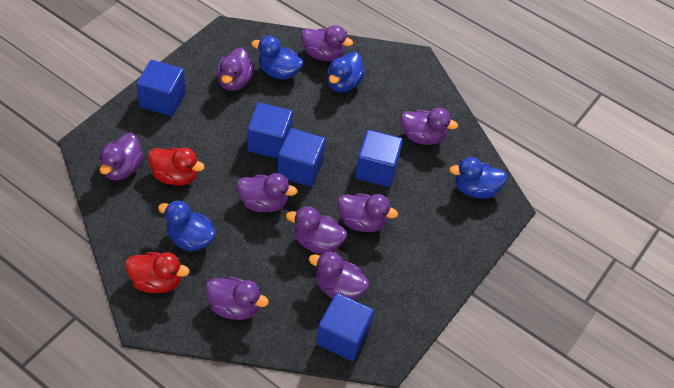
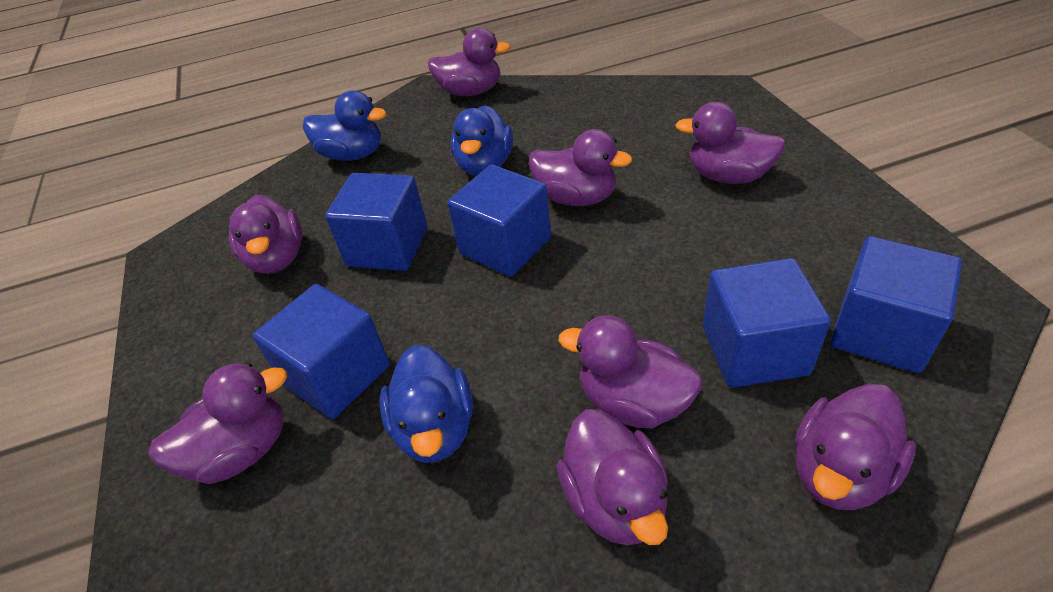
blue duck: [158,200,216,252] [251,36,303,79] [327,52,365,92] [449,157,508,199] = 4 -> [303,90,386,161] [380,345,473,463] [451,105,513,176] = 3
purple duck: [100,133,144,181] [205,276,269,320] [217,47,254,91] [237,173,297,212] [286,206,347,254] [301,25,353,61] [309,251,369,300] [338,193,398,232] [401,108,458,145] = 9 -> [149,363,287,484] [229,195,302,274] [428,28,511,96] [529,129,632,206] [557,409,668,546] [559,315,703,429] [675,102,786,184] [795,383,916,510] = 8
red duck: [125,252,190,293] [148,147,205,186] = 2 -> none = 0

